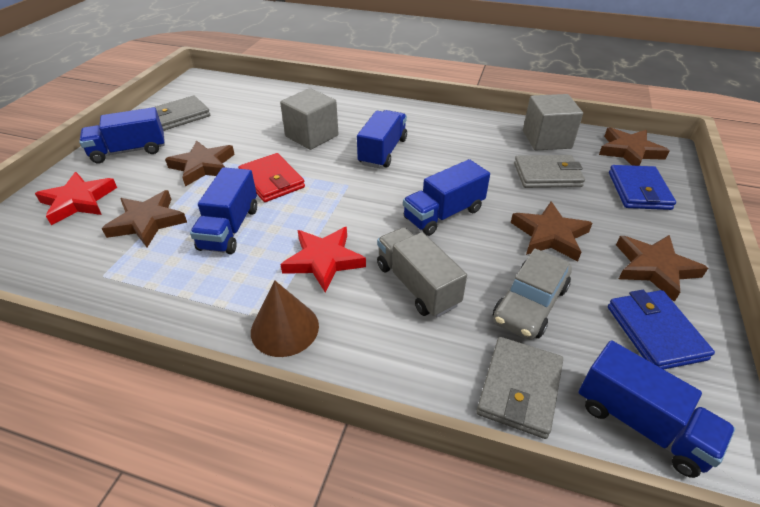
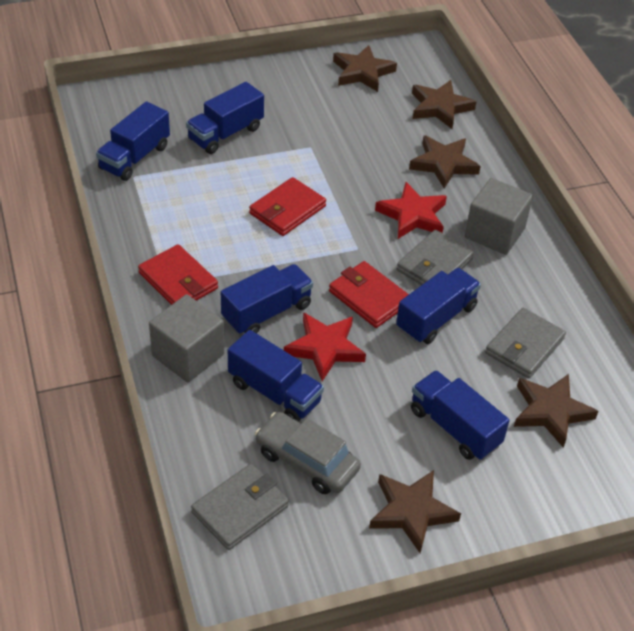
blue truck: [79,107,165,163] [190,167,257,254] [357,110,407,168] [403,159,490,236] [579,340,735,478] = 5 -> [96,101,170,181] [186,82,264,154] [221,264,313,334] [228,330,324,421] [396,268,481,344] [411,370,510,460] = 6
blue wallet: [608,290,715,369] [609,165,676,210] = 2 -> none = 0
brown cone: [251,280,319,357] = 1 -> none = 0
grey truck: [377,227,467,317] = 1 -> none = 0
red wallet: [238,153,305,202] = 1 -> [138,244,218,305] [249,177,326,236] [329,261,409,328] = 3

